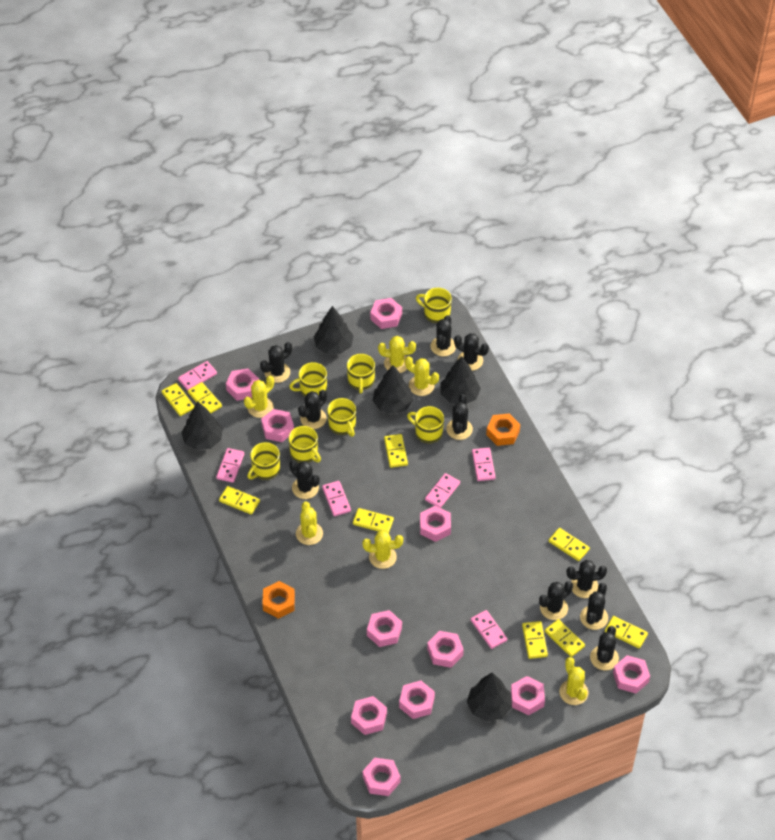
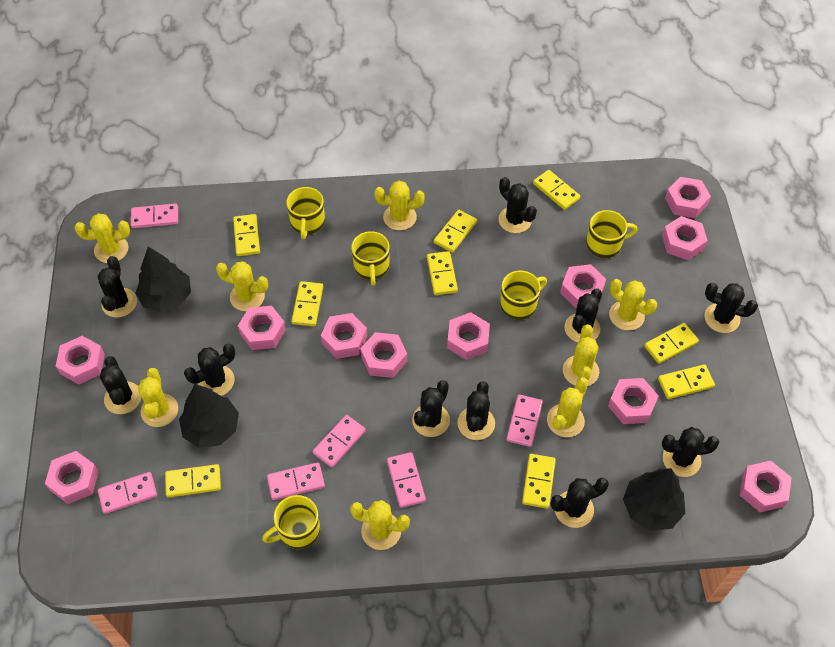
black tree: [181,402,223,450] [314,306,354,354] [372,365,413,414] [440,356,481,404] [467,672,512,722] = 5 -> [135,247,191,312] [179,384,239,448] [623,468,685,531] = 3
orange nut: [262,581,295,619] [486,413,520,446] = 2 -> none = 0
yellow cactus: [244,376,274,418] [296,502,323,545] [363,530,403,569] [378,336,416,373] [405,356,439,396] [559,657,588,705] = 6 -> [75,213,130,263] [138,368,178,427] [216,261,268,311] [350,500,410,550] [374,181,424,231] [547,377,588,437] [563,324,599,386] [609,279,657,331] = 8
yellow mug: [247,442,280,480] [289,362,327,397] [289,426,321,463] [327,398,356,437] [347,354,375,394] [407,406,444,443] [416,288,452,323] = 7 -> [262,495,320,549] [286,187,325,239] [351,231,390,286] [500,271,547,320] [586,210,637,258] = 5

